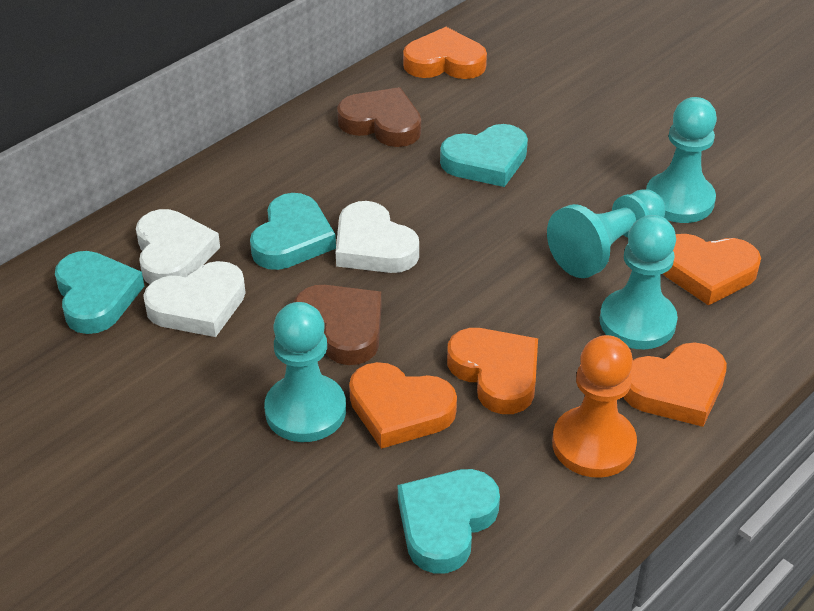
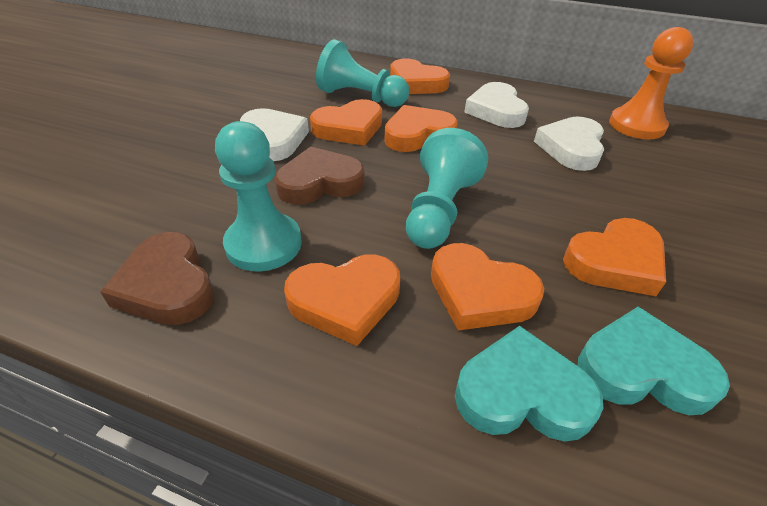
orange heart: [349,362,457,449] [403,27,487,79] [447,328,538,414] [624,342,727,427] [663,234,761,306] = 5 -> [284,254,400,346] [310,99,382,146] [384,105,458,152] [390,59,450,94] [431,243,544,331] [563,218,666,296] = 6
turquoise heart: [55,251,144,334] [250,193,336,270] [398,469,500,574] [440,124,528,187] = 4 -> [455,326,603,442] [578,307,730,415] = 2
turquoise pawn: [264,302,346,442] [547,189,665,278] [600,215,678,349] [646,97,717,223] = 4 -> [215,121,302,272] [316,39,409,107] [406,128,488,249] = 3

